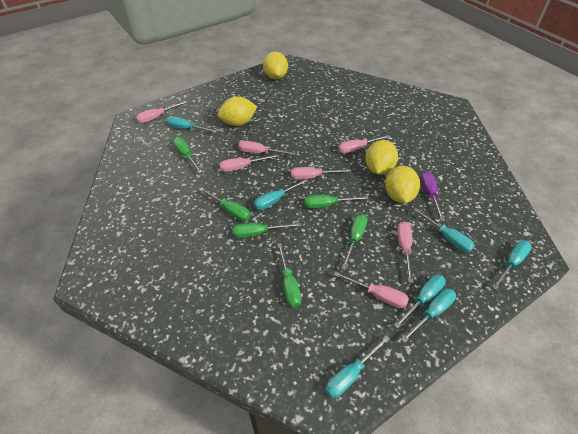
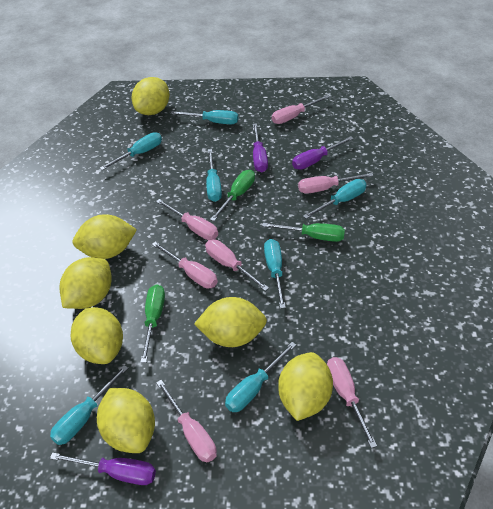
green screwdriver: [173,137,202,173] [199,187,250,221] [232,223,301,238] [277,243,302,308] [304,195,369,209] [342,214,368,270] = 6 -> [140,285,165,363] [210,170,255,221] [262,223,345,242] = 3
purple screwdriver: [421,171,445,221] = 1 -> [50,452,156,485] [253,123,268,172] [292,136,354,170] = 3
yellow lemon: [218,96,257,126] [263,52,288,79] [365,140,398,175] [385,166,420,203] = 4 -> [60,257,112,309] [71,307,123,364] [73,214,137,259] [97,388,155,453] [131,77,170,115] [194,297,267,347] [278,352,333,421] = 7

